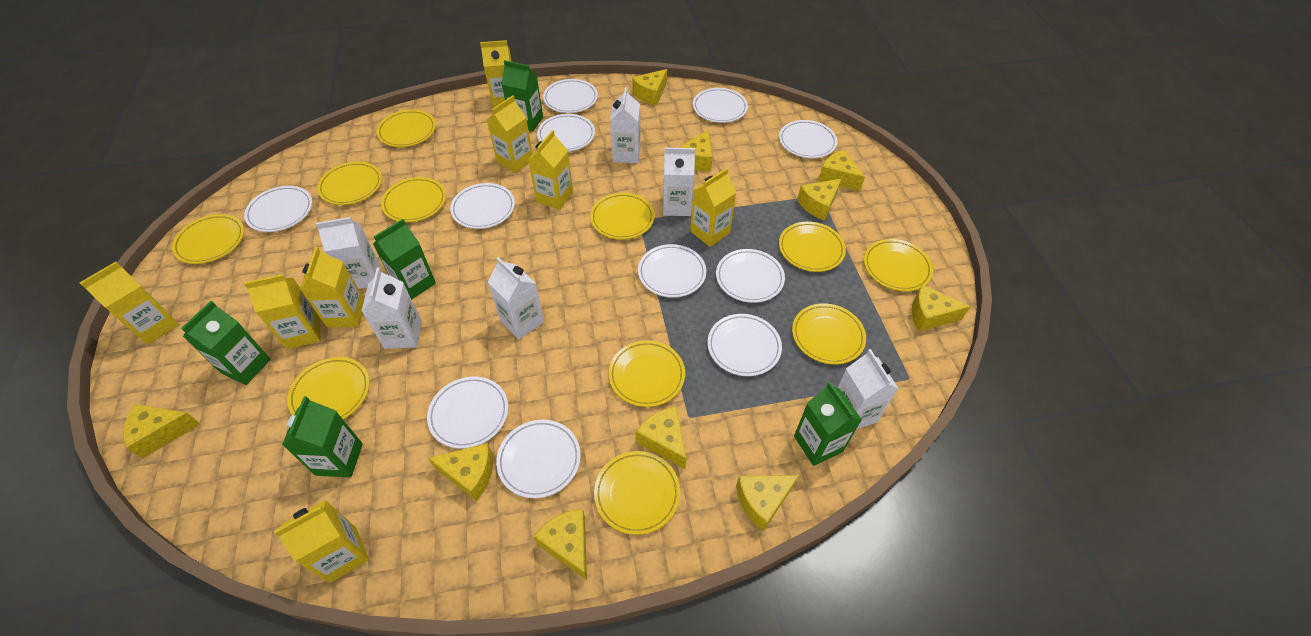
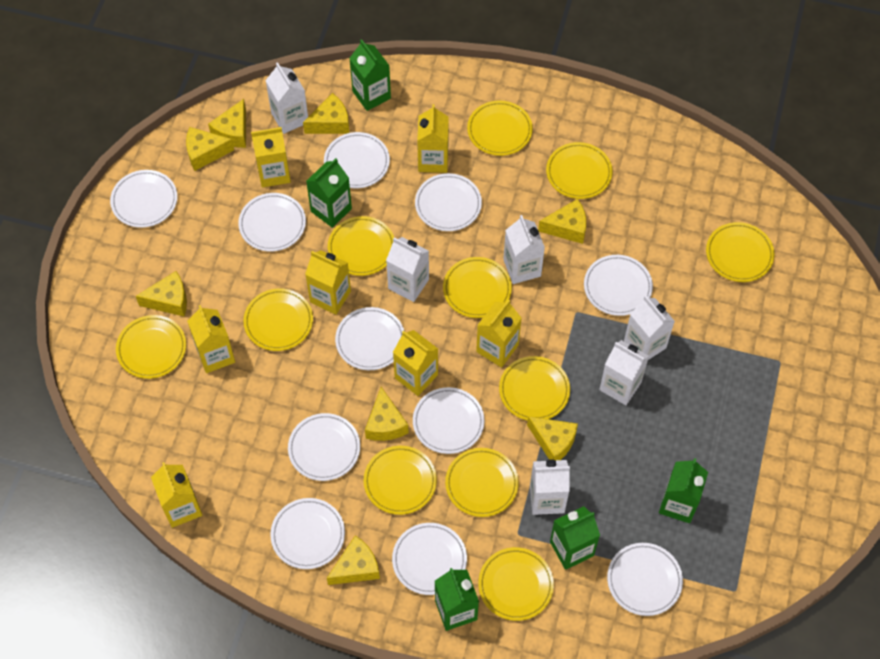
yellow carton: [80,262,179,345] [244,274,321,349] [274,500,369,583] [300,247,364,328] [480,40,512,108] [487,95,533,173] [528,130,573,209] [690,168,736,247] = 8 -> [151,462,202,528] [187,305,235,373] [251,127,291,188] [305,250,351,315] [393,330,438,396] [417,104,449,173] [476,299,522,368] = 7
yellow cheese: [123,404,200,459] [428,443,493,501] [533,508,587,580] [632,69,667,106] [636,406,686,469] [679,130,713,171] [736,475,799,531] [797,179,842,221] [818,150,865,191] [911,284,970,332] = 10 -> [136,271,187,316] [186,127,234,171] [208,99,246,148] [303,93,349,134] [327,535,380,585] [365,387,409,441] [527,416,578,460] [538,199,586,244] = 8

